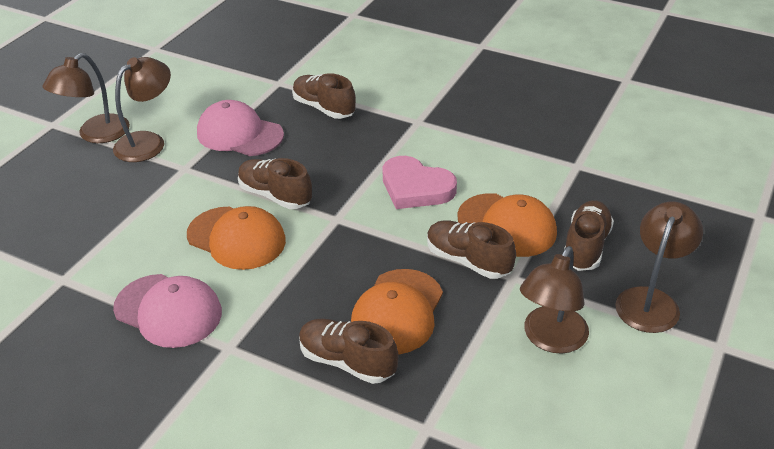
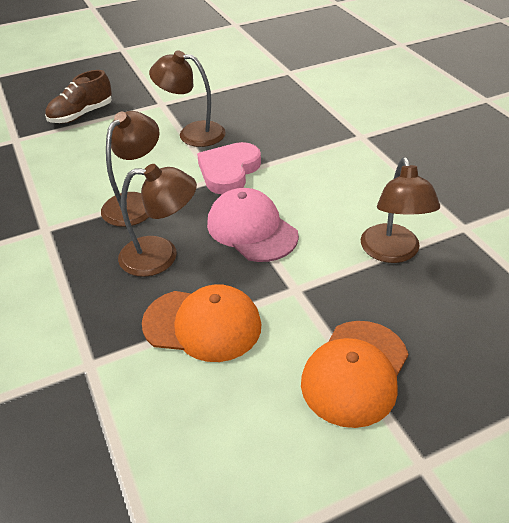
brown shoe: [238,158,312,209] [292,73,356,119] [299,318,399,384] [427,220,516,279] [564,200,614,271] = 5 -> [45,70,112,123] = 1
orange cap: [187,206,286,270] [351,269,443,354] [457,193,557,257] = 3 -> [142,284,261,362] [301,321,408,428] = 2
pink cap: [113,274,222,348] [197,100,284,156] = 2 -> [207,188,299,262] = 1

